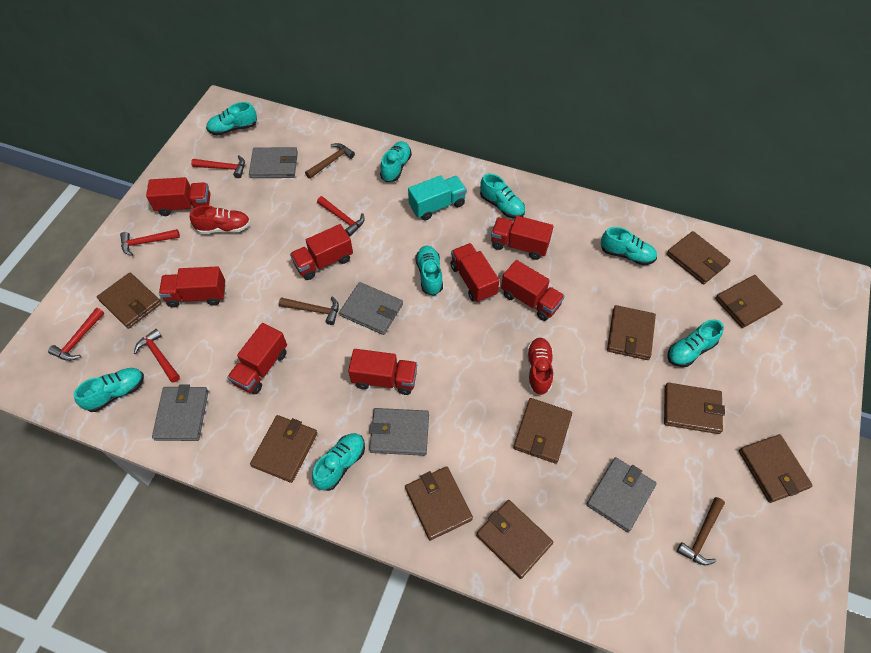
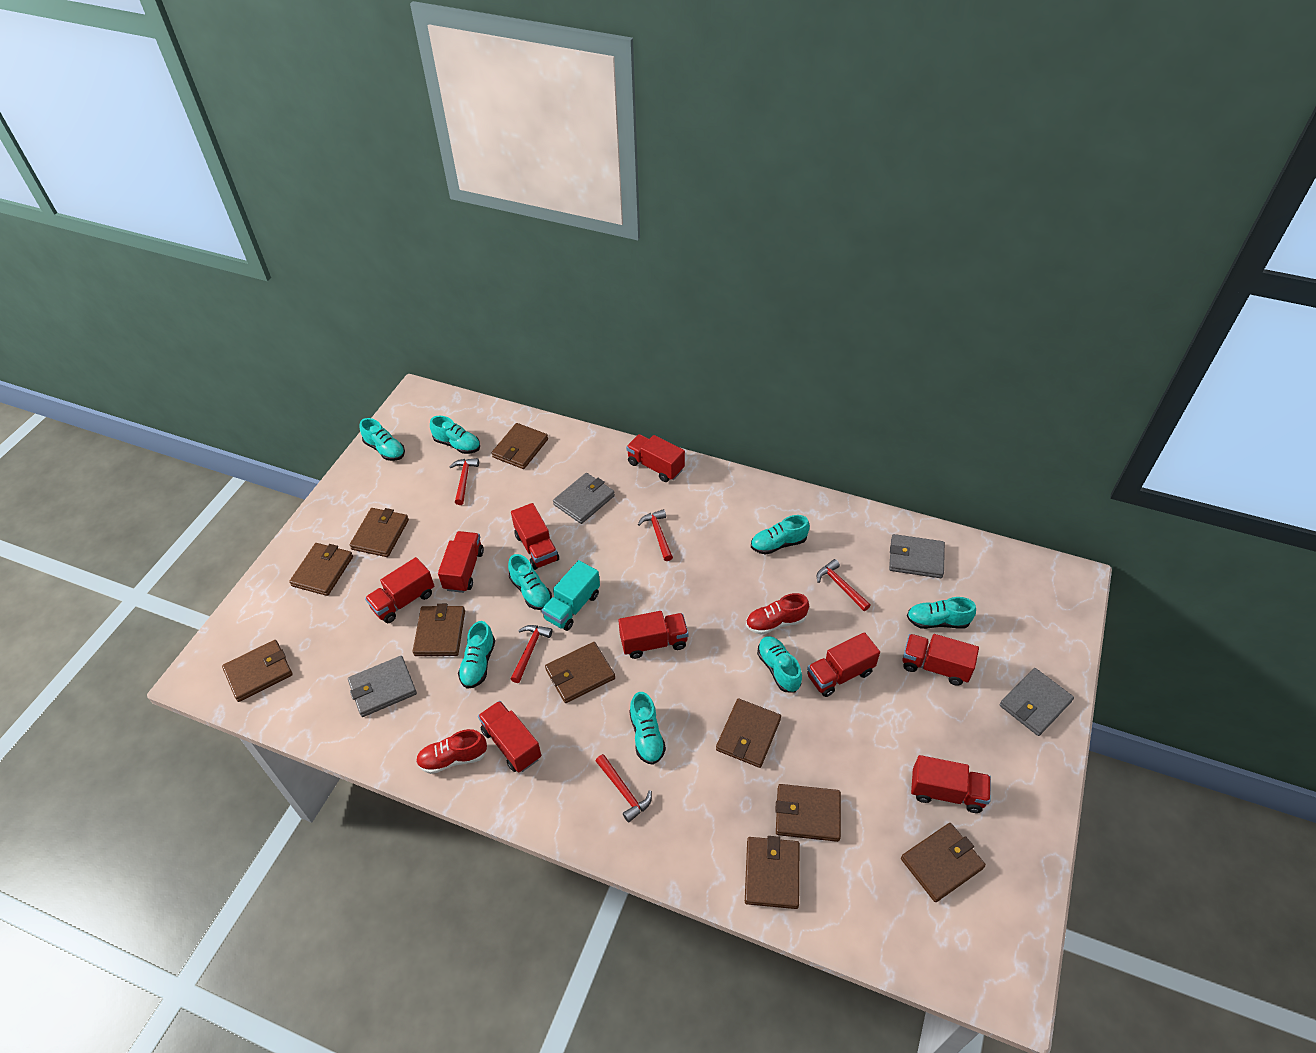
brown hammer: [279,296,339,325] [305,143,355,179] [677,497,725,565] = 3 -> none = 0
grey wallet: [152,385,208,441] [249,147,298,178] [339,282,403,335] [369,408,429,456] [586,457,657,532] = 5 -> [348,656,417,717] [553,473,615,524] [889,534,945,578] [999,668,1074,736] = 4
red truck: [146,177,210,216] [159,266,226,308] [227,323,287,394] [290,224,353,280] [348,349,417,395] [450,243,499,303] [491,216,554,260] [501,260,565,321] = 8 -> [365,557,434,623] [438,531,484,593] [478,701,541,773] [511,503,559,570] [618,611,688,659] [626,434,685,482] [807,632,880,697] [902,634,979,686] [911,755,991,813] = 9

